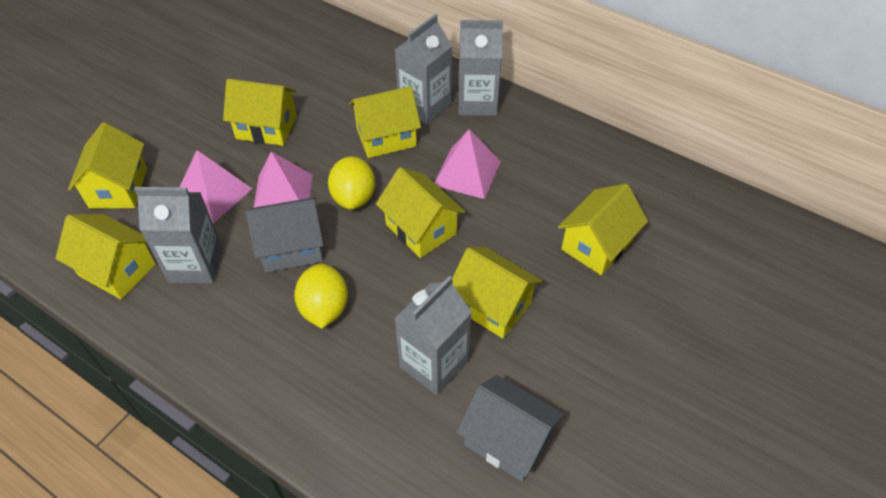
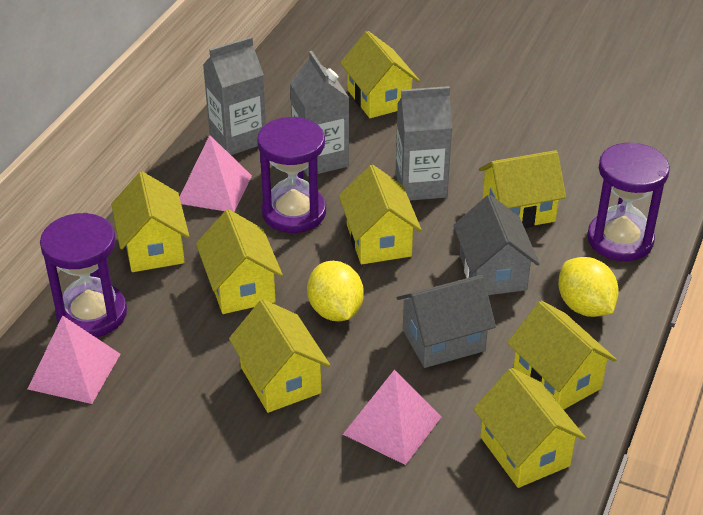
grey carton: [134,187,222,284] [394,276,472,396] [395,14,452,124] [459,20,503,116] = 4 -> [203,37,266,155] [290,51,349,176] [396,86,452,201] = 3
purple hourglass: none = 0 -> [40,213,127,337] [257,117,326,233] [587,142,670,261] = 3
yellow house: [55,214,156,299] [68,123,147,209] [223,79,297,146] [349,86,421,158] [376,167,465,258] [452,247,542,339] [558,184,648,275] = 7 -> [111,172,189,272] [196,210,283,314] [229,299,330,413] [339,165,422,264] [340,31,420,118] [473,368,586,488] [479,150,566,228] [507,301,617,410] = 8

